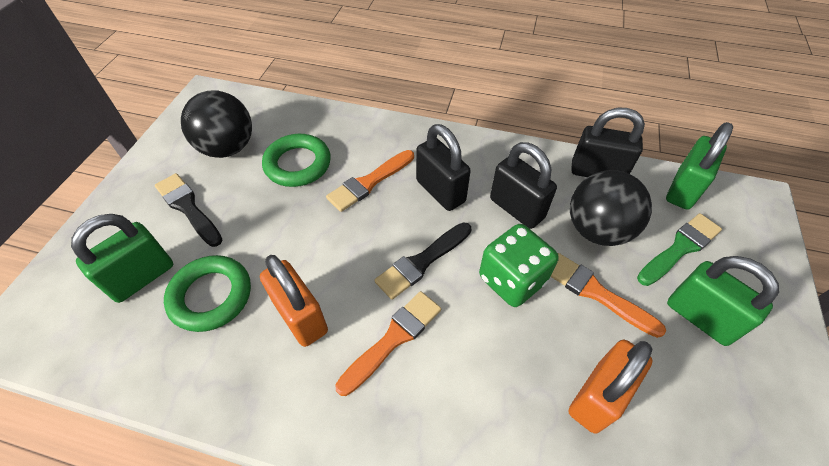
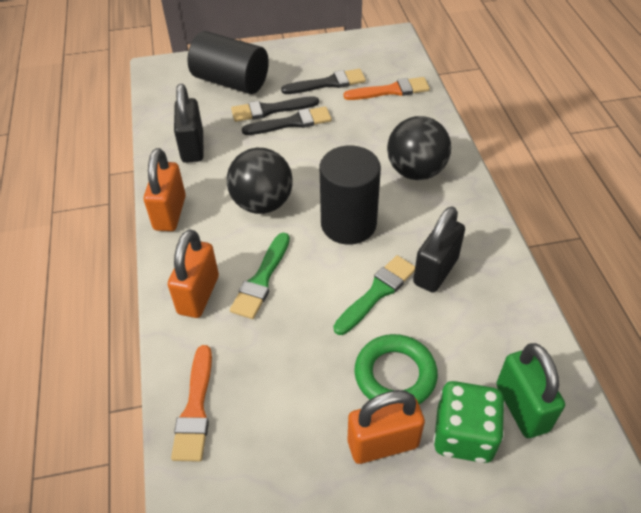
black brush: [155,173,222,247] [374,222,472,300] = 2 -> [231,96,319,122] [242,106,332,135] [281,69,366,94] = 3
black cylinder: none = 0 -> [188,31,269,94] [320,146,381,245] = 2
black padlock: [416,124,471,211] [490,142,557,229] [571,108,645,177] = 3 -> [174,84,204,163] [413,206,465,293] = 2
green brush: [637,213,722,286] = 1 -> [230,232,290,319] [334,255,415,335] = 2
green padlock: [71,214,173,303] [666,122,733,210] [667,256,779,346] = 3 -> [496,343,565,438] = 1
green ring: [164,255,251,332] [262,134,331,187] = 2 -> [354,334,438,404] = 1
orange brush: [326,150,414,212] [335,291,441,396] [551,253,666,338] = 3 -> [171,345,212,462] [344,77,430,100] = 2
orange padlock: [260,255,328,347] [569,340,653,434] = 2 -> [144,148,186,231] [168,229,219,318] [348,390,425,464] = 3

